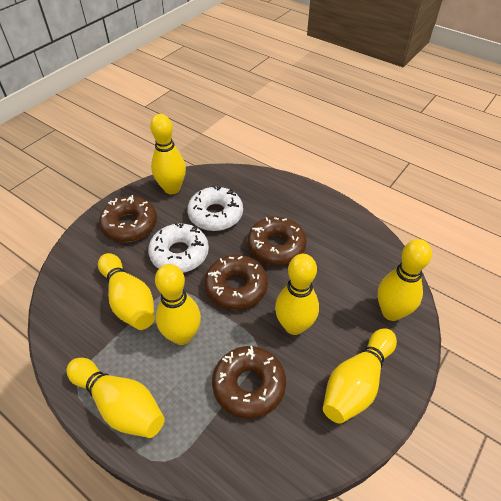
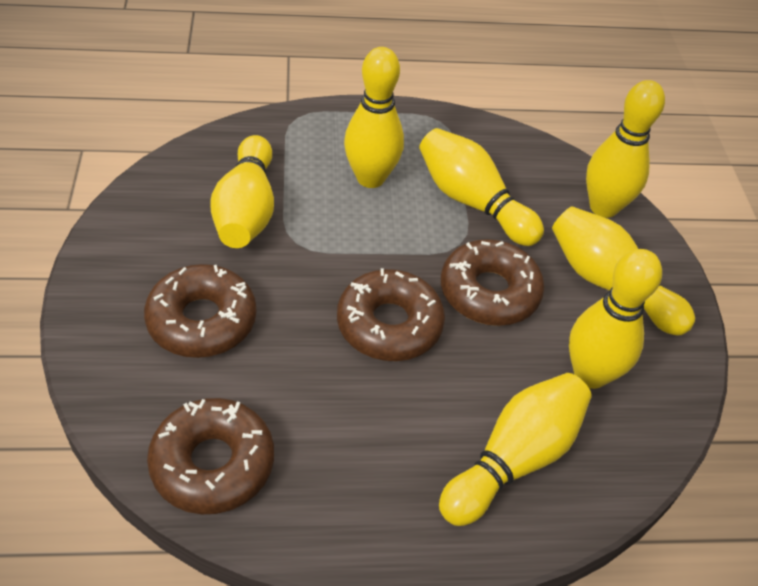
white donut: [148,223,209,273] [187,186,243,231] = 2 -> none = 0

